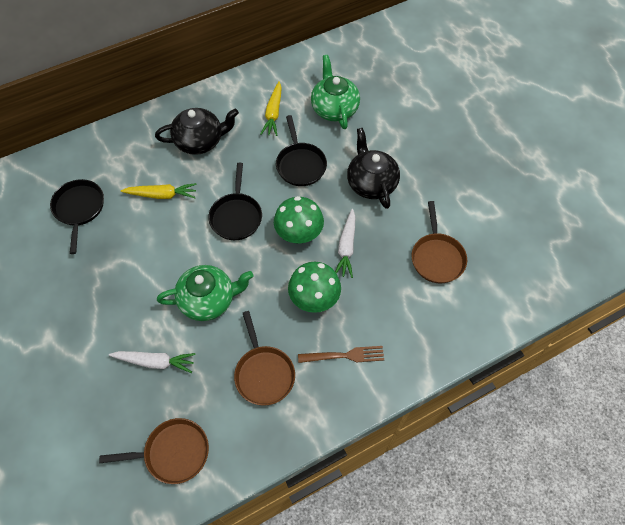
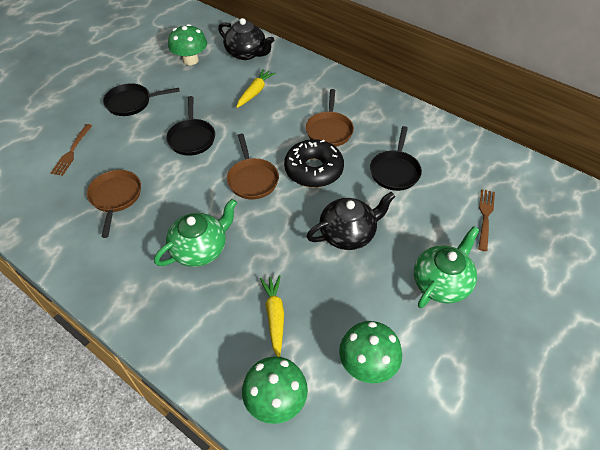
black donut: none = 0 -> [284,139,344,188] = 1
brown fork: [298,346,384,363] = 1 -> [51,124,92,176] [478,189,495,251] = 2
green mushroom: [274,196,324,244] [288,262,341,313] = 2 -> [168,24,207,65] [242,356,308,424] [339,321,402,383] = 3
white carrot: [109,351,195,373] [335,209,355,278] = 2 -> none = 0

